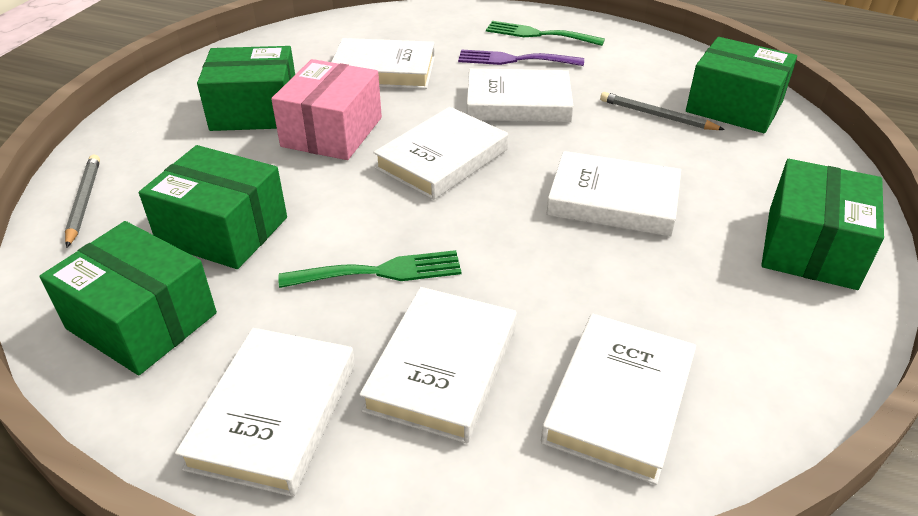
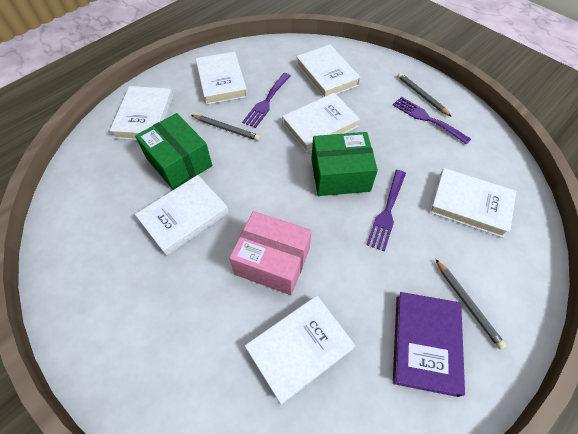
green box: [39,221,217,375] [139,145,287,269] [197,46,295,131] [686,37,797,133] [761,159,884,290] = 5 -> [135,113,212,190] [311,132,378,196] = 2
green fork: [278,250,462,288] [486,21,605,46] = 2 -> none = 0
grey pencil: [65,155,100,248] [600,92,725,130] = 2 -> [192,115,260,141] [397,73,452,117] [436,259,506,349] = 3
purple book: none = 0 -> [393,292,465,397] = 1
purple fork: [458,50,584,66] = 1 -> [242,73,291,128] [366,170,406,252] [393,97,471,144] = 3

